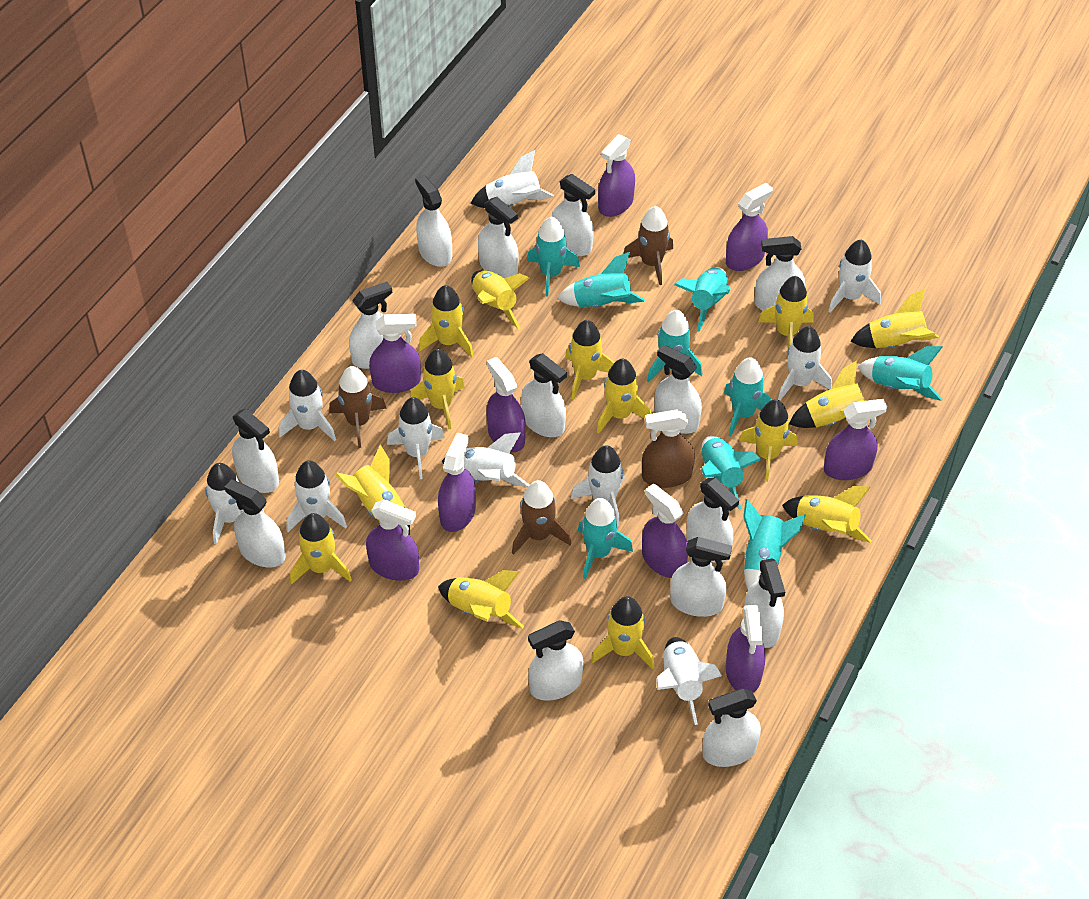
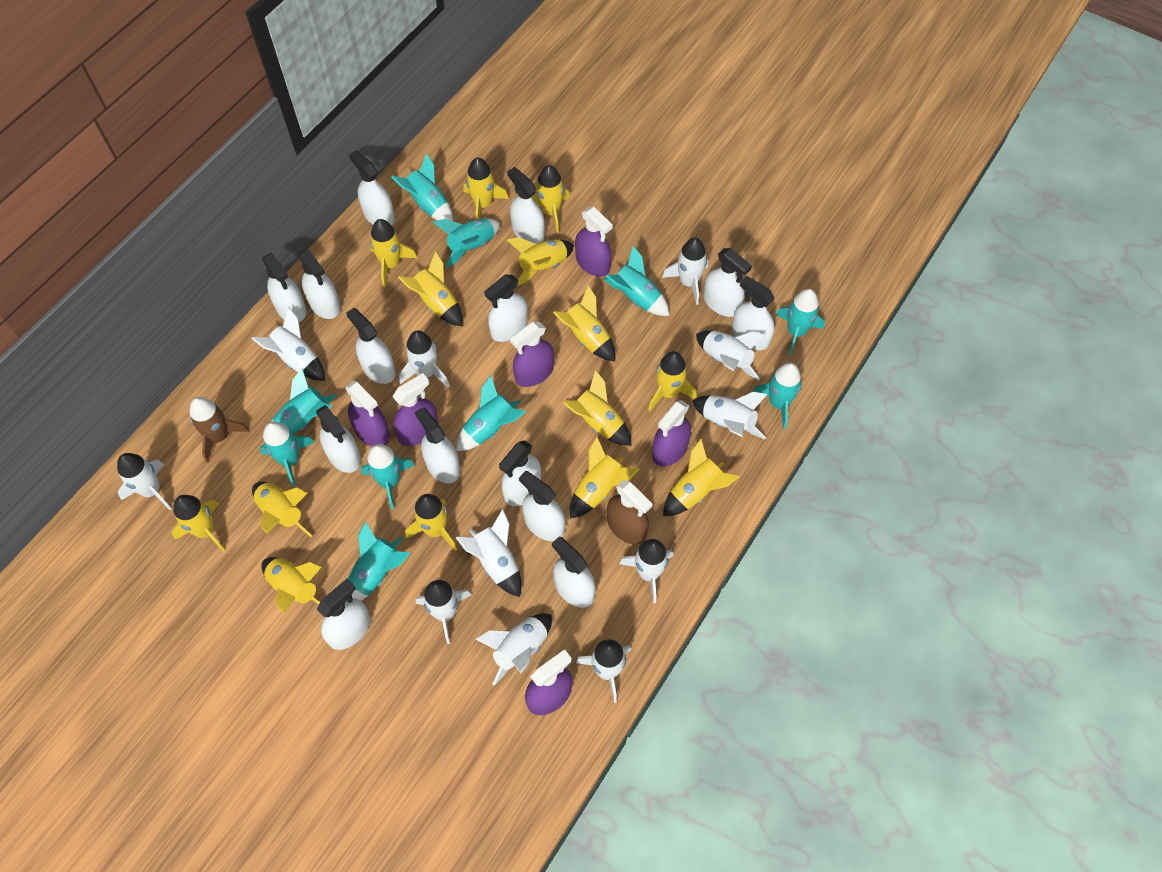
brown rocket: [329,366,387,448] [512,480,571,555] [623,206,673,285] = 3 -> [190,397,249,462] = 1
purple spray bottle: [366,500,419,581] [369,314,421,393] [438,432,476,532] [486,357,526,452] [598,134,635,217] [642,484,688,578] [726,183,773,271] [726,605,765,693] [824,399,887,480] = 9 -> [346,381,390,447] [392,373,438,446] [510,322,554,387] [525,649,573,715] [575,207,613,277] [652,400,691,467] = 6
turquoise rocket: [527,216,580,296] [557,252,645,308] [578,498,633,579] [647,310,703,382] [675,267,731,332] [701,436,762,510] [724,357,773,436] [743,499,806,589] [858,346,942,401] = 9 -> [260,421,314,487] [271,368,337,434] [348,521,410,601] [361,444,415,510] [391,153,453,221] [433,218,500,268] [456,376,526,451] [603,246,669,316] [752,363,802,429] [776,289,825,355] = 10
white rocket: [205,463,264,545] [279,370,336,441] [287,460,347,532] [387,397,445,479] [442,432,530,487] [471,150,554,208] [571,445,625,526] [656,637,722,725] [778,326,832,401] [828,239,881,312] = 10 -> [117,453,172,510] [251,307,325,381] [399,330,450,387] [416,580,471,644] [456,509,522,597] [476,613,552,686] [576,639,631,703] [619,539,673,604] [662,237,708,305] [692,392,768,439] [696,331,766,380] = 11

